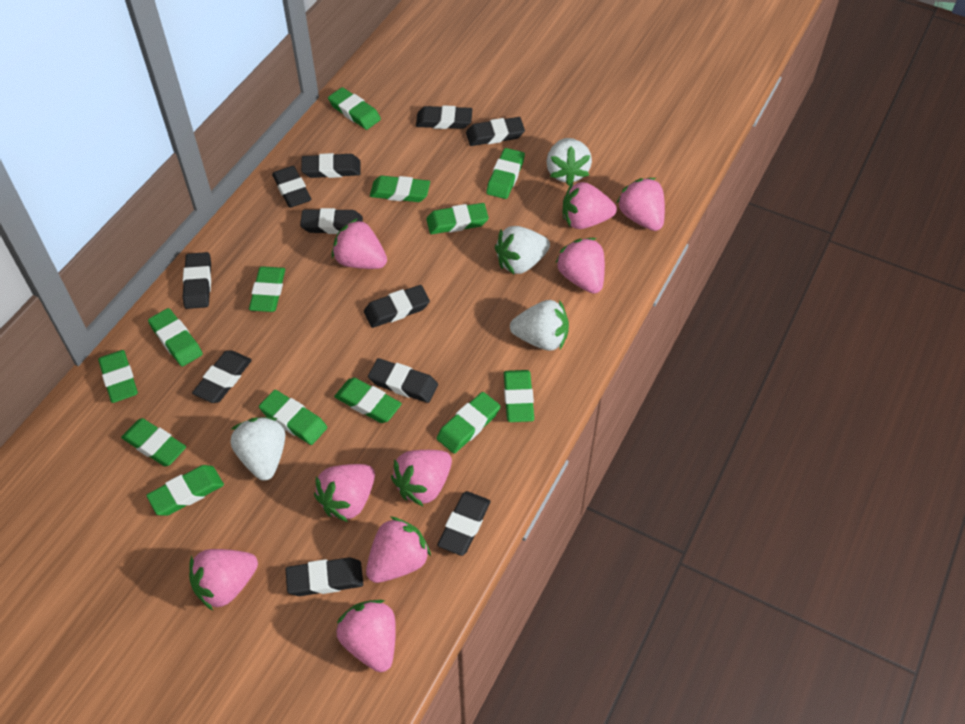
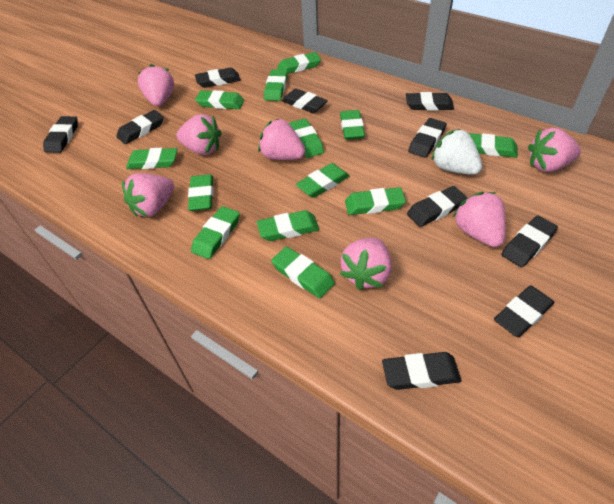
black eraser: [183,252,211,309] [192,350,252,403] [272,166,311,208] [286,557,363,596] [300,208,363,234] [301,153,361,178] [364,285,430,328] [368,358,438,403] [416,105,472,129] [437,491,491,556] [466,117,525,146] = 11 -> [43,116,78,153] [116,110,164,144] [195,68,241,88] [282,89,328,113] [382,352,461,390] [406,92,454,111] [407,186,467,227] [408,118,447,158] [494,285,554,337] [501,215,558,267] = 10
pink strawberry: [189,549,258,611] [314,464,375,522] [332,218,387,269] [337,600,396,672] [366,517,431,583] [391,450,452,506] [556,238,605,294] [562,182,617,229] [617,178,665,231] = 9 -> [122,173,174,217] [138,64,174,106] [177,114,222,155] [258,119,305,160] [340,238,392,290] [453,192,506,247] [528,128,581,172] = 7
white strawberry: [230,417,285,481] [495,226,550,274] [510,300,569,351] [546,138,592,186] = 4 -> [431,129,482,175] = 1

